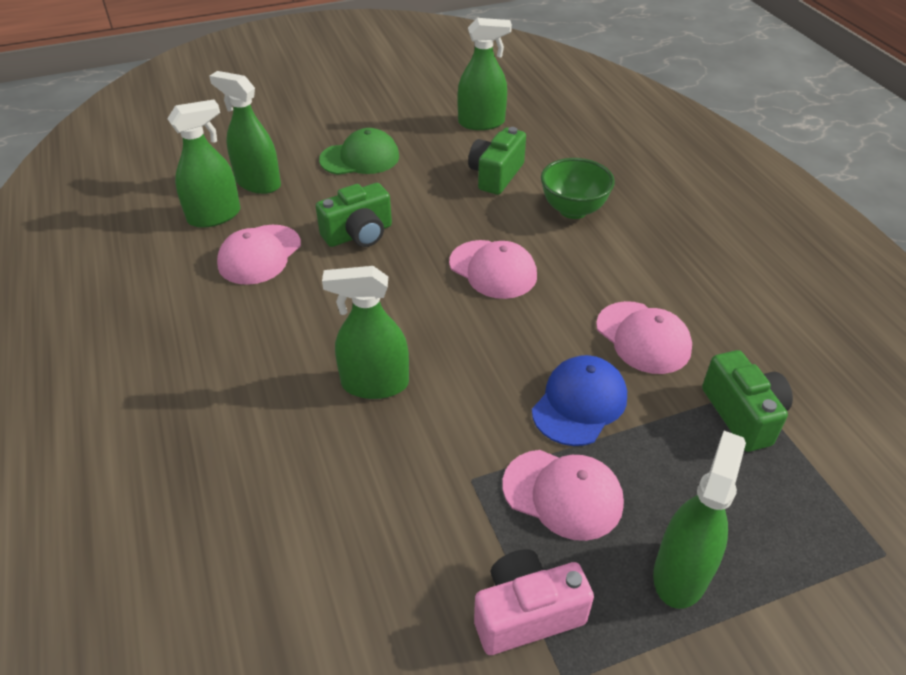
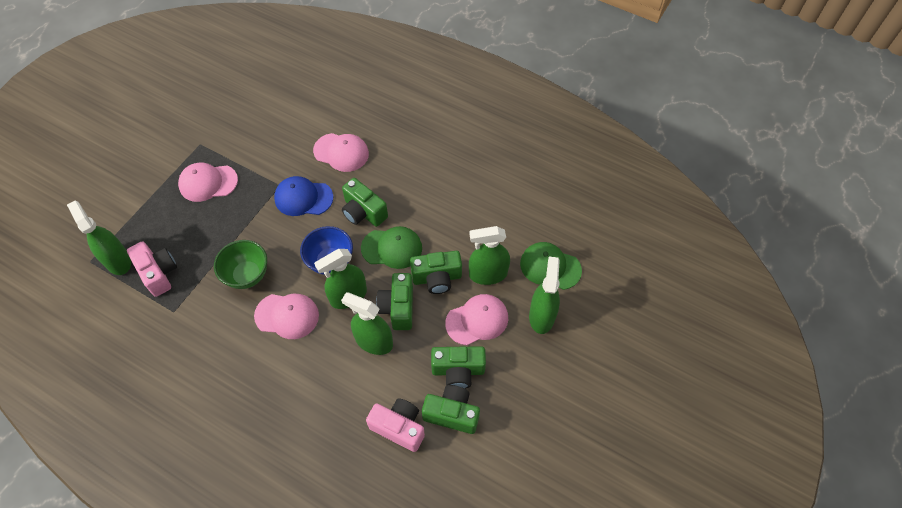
blue bowl: none = 0 -> [300,226,353,275] = 1
green camera: [316,183,392,247] [468,127,526,195] [702,350,793,452] = 3 -> [342,178,388,227] [376,273,413,330] [410,251,462,294] [422,385,480,434] [431,346,486,389] = 5
green cap: [319,128,399,175] = 1 -> [361,226,422,269] [520,242,582,290] = 2
pink camera: [474,549,594,655] = 1 -> [127,241,177,297] [366,398,425,452] = 2

